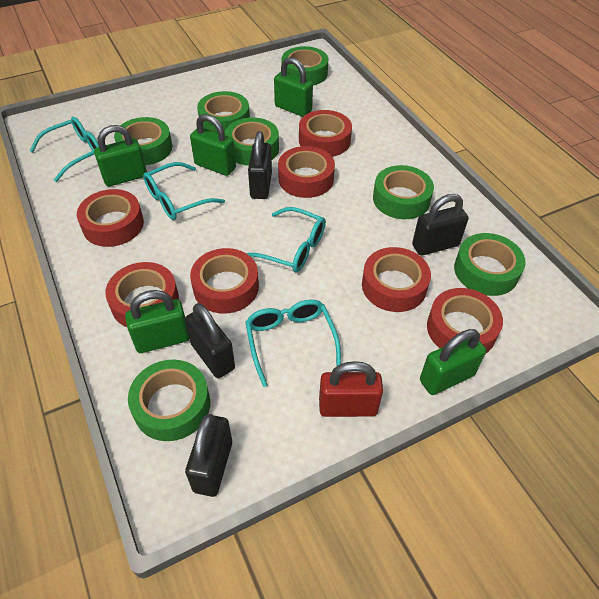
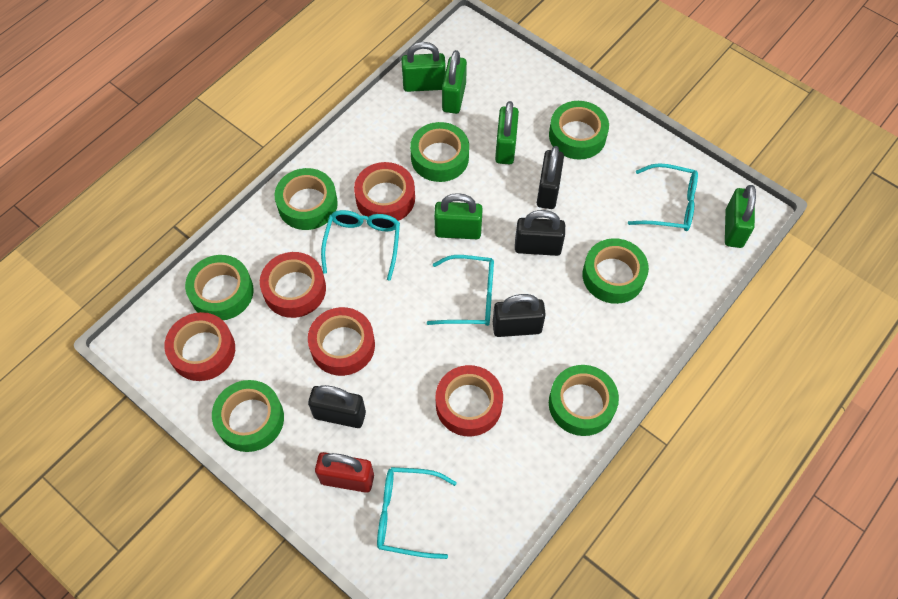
red tape: [77,189,144,247] [105,262,179,327] [190,248,259,314] [278,146,335,198] [299,110,352,157] [362,247,431,312] [427,288,503,353] = 7 -> [164,312,235,381] [260,252,326,318] [308,307,375,376] [354,162,415,221] [436,365,503,436] = 5

